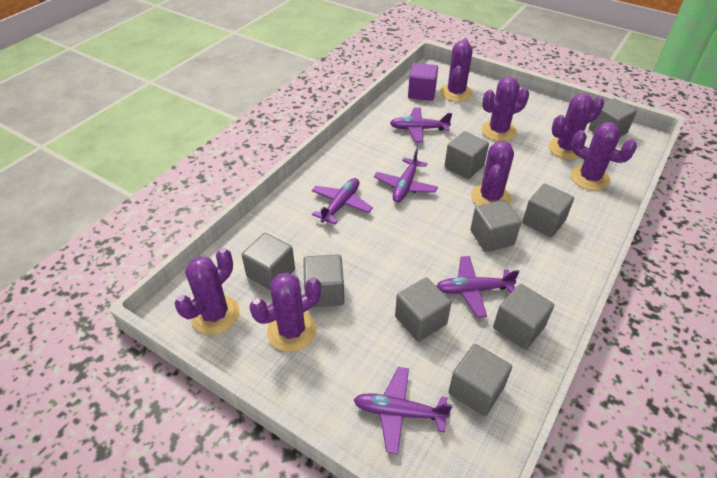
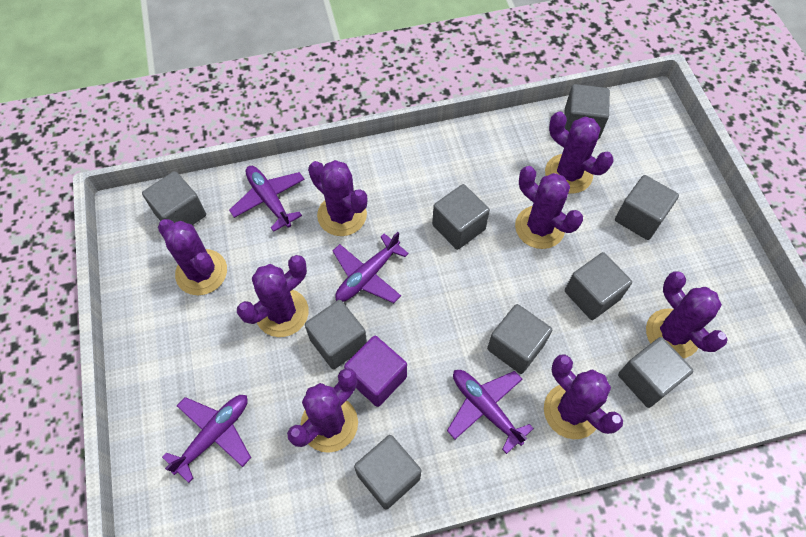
purple cactus: [175,248,240,335] [249,273,321,352] [440,39,473,102] [471,141,514,206] [481,77,529,141] [548,94,604,160] [570,122,637,191] = 7 -> [158,219,227,295] [237,255,309,337] [287,368,358,453] [308,160,367,236] [515,166,583,249] [544,354,623,439] [545,111,613,194] [646,271,728,358] = 8
purple plane: [311,178,373,224] [354,367,452,454] [374,148,438,203] [390,108,452,142] [437,256,520,318] = 5 -> [162,395,251,483] [229,166,305,232] [333,232,409,303] [447,370,534,454] = 4

